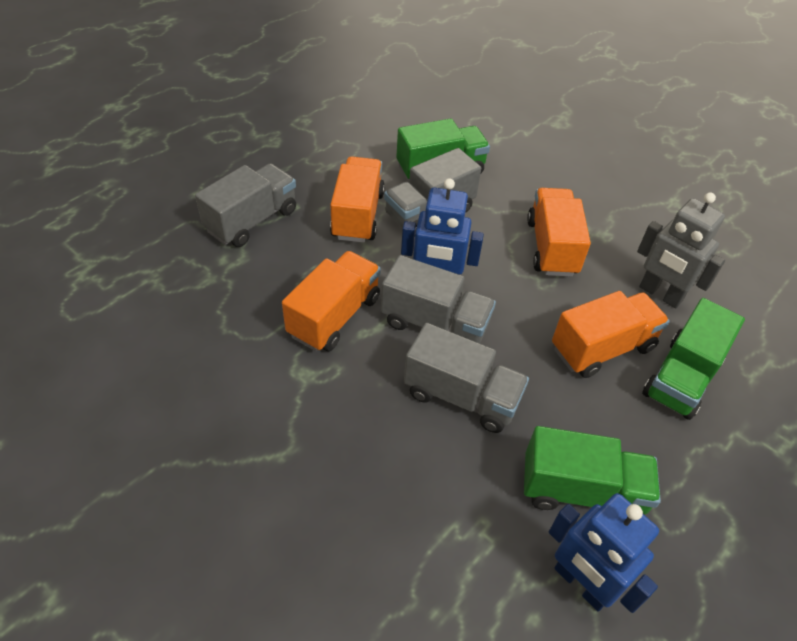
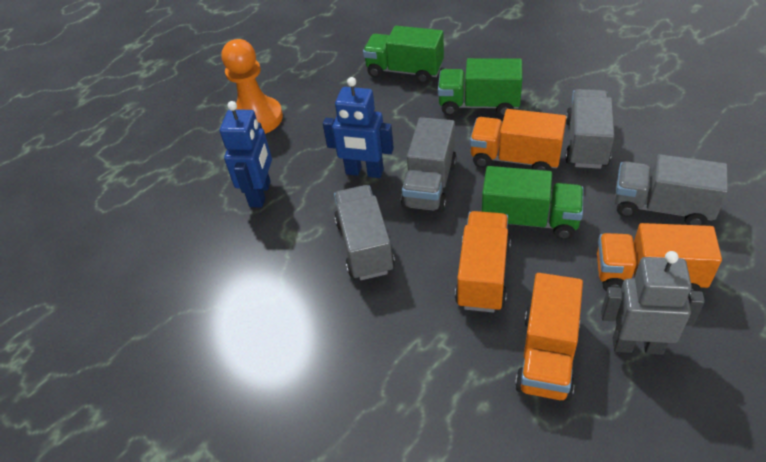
orange pawn: none = 0 -> [222,39,283,134] = 1

